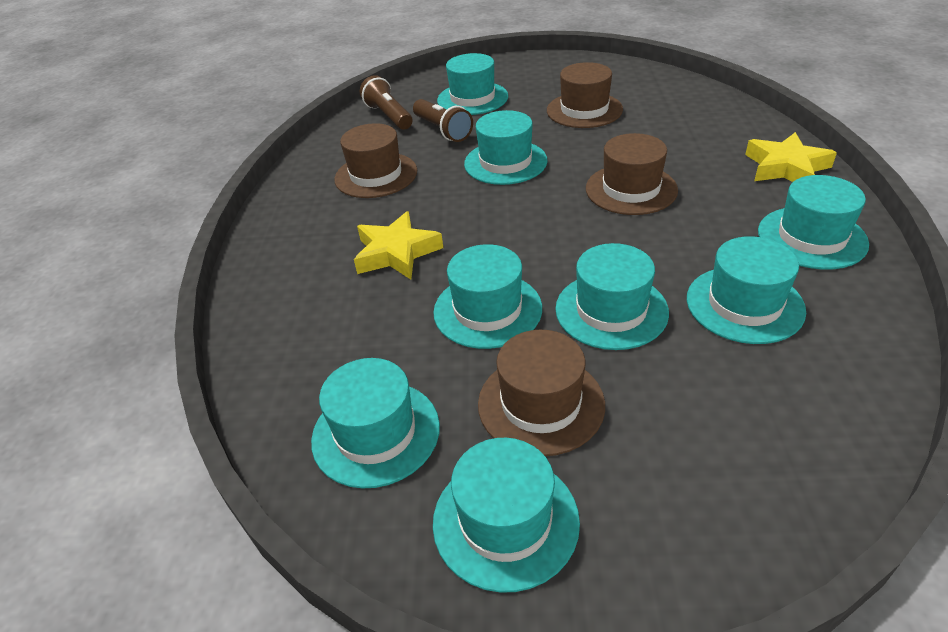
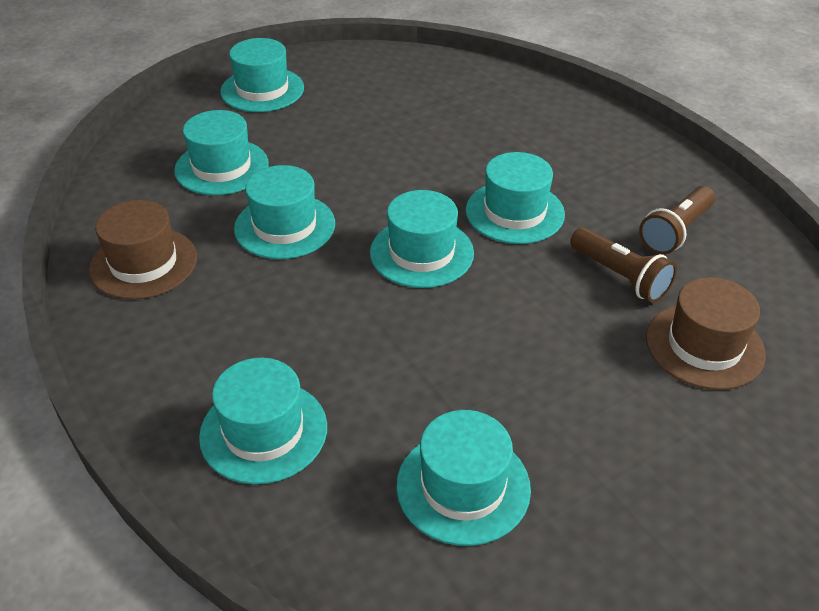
brown hat: [334,123,417,198] [478,330,605,456] [547,62,623,128] [586,133,678,215] = 4 -> [89,200,197,299] [646,277,766,390] = 2
turquoise hat: [311,358,440,488] [433,244,542,349] [433,438,580,593] [437,53,508,115] [464,110,548,185] [555,243,669,350] [687,236,806,344] [758,175,869,270] = 8 -> [174,110,269,195] [199,358,327,484] [220,38,304,112] [234,165,335,259] [370,190,474,288] [396,410,531,546] [466,152,565,244] = 7
yellow star: [354,211,443,279] [745,132,837,182] = 2 -> none = 0

